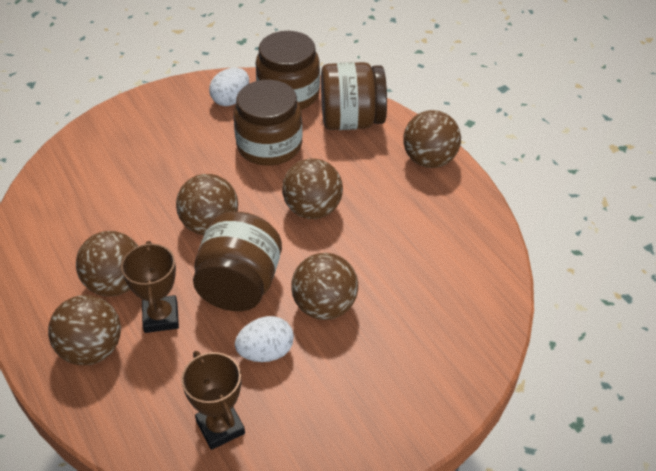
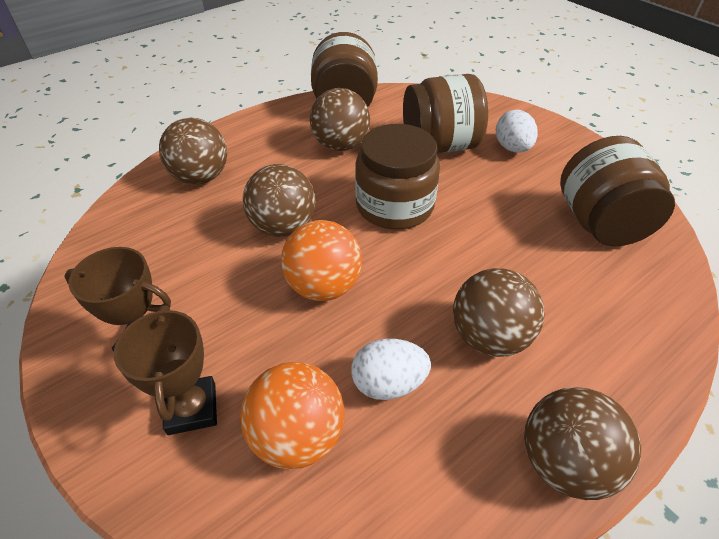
brown ball: [48,295,121,365] [76,231,138,297] [176,174,238,235] [282,158,343,219] [291,253,358,320] [403,110,461,168] = 6 -> [159,118,227,184] [243,164,316,237] [310,88,370,151] [453,268,545,357] [524,387,641,500] = 5
orange ball: none = 0 -> [241,362,344,469] [281,220,362,301] = 2

